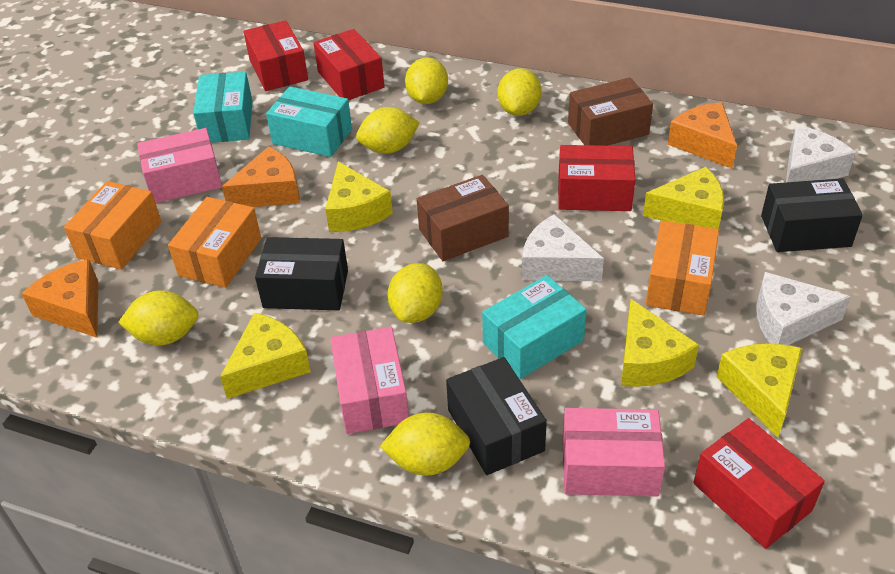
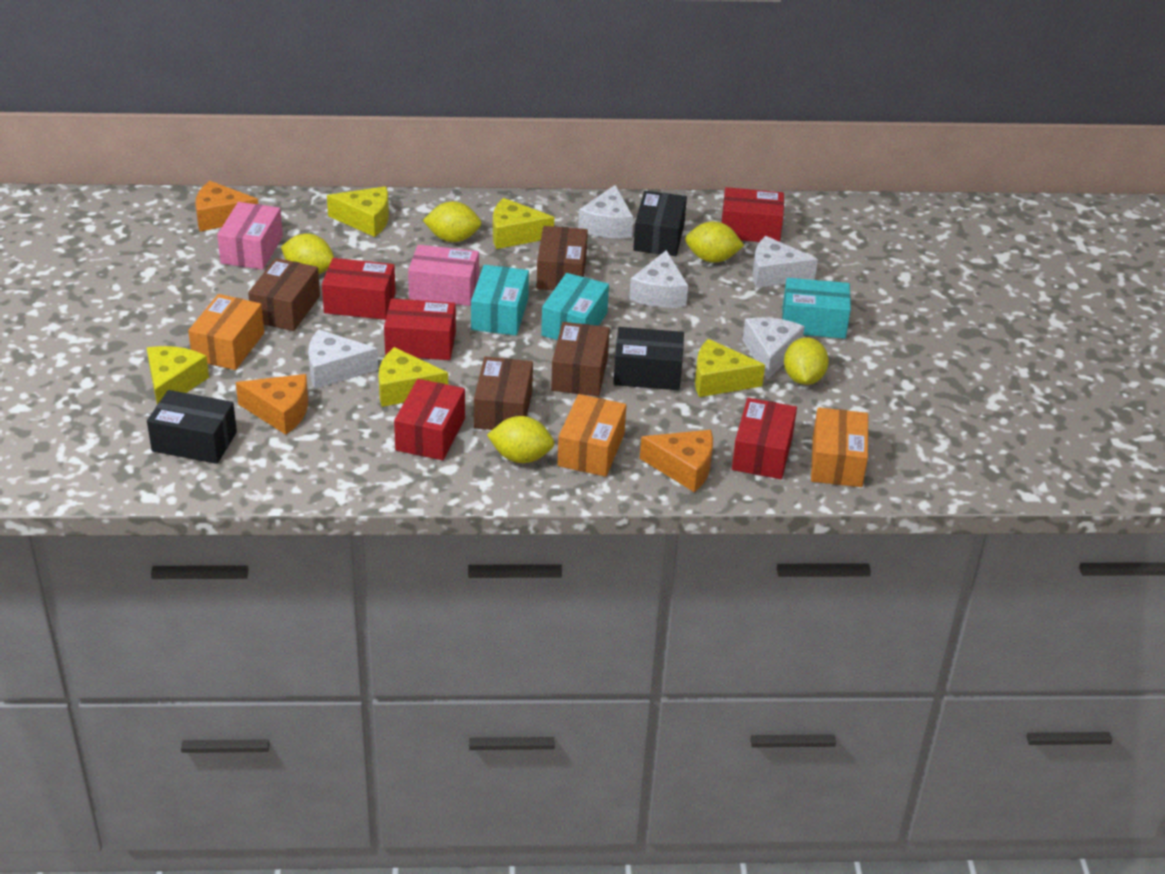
brown box: [417,175,509,261] [568,77,653,146] = 2 -> [248,258,320,331] [474,357,533,430] [537,226,588,290] [551,322,610,396] = 4
pink box: [137,128,222,203] [330,327,409,434] [562,408,665,496] = 3 -> [217,202,283,270] [408,245,479,306] = 2
red box: [244,20,308,91] [313,29,384,100] [558,145,635,211] [693,418,825,549] = 4 -> [322,258,396,320] [384,298,456,360] [394,379,465,460] [721,187,784,242] [732,398,797,479] = 5
white cheese: [522,214,604,281] [756,272,851,345] [786,125,856,182] = 3 -> [308,329,378,389] [578,185,633,238] [629,250,688,308] [743,317,805,380] [753,236,818,288] = 5
yellow lemon: [118,290,199,346] [356,107,420,154] [380,413,470,476] [388,263,443,323] [405,57,448,104] [497,68,542,116] = 6 -> [281,233,334,274] [423,201,482,242] [487,416,554,463] [685,221,744,263] [784,337,829,385] = 5

